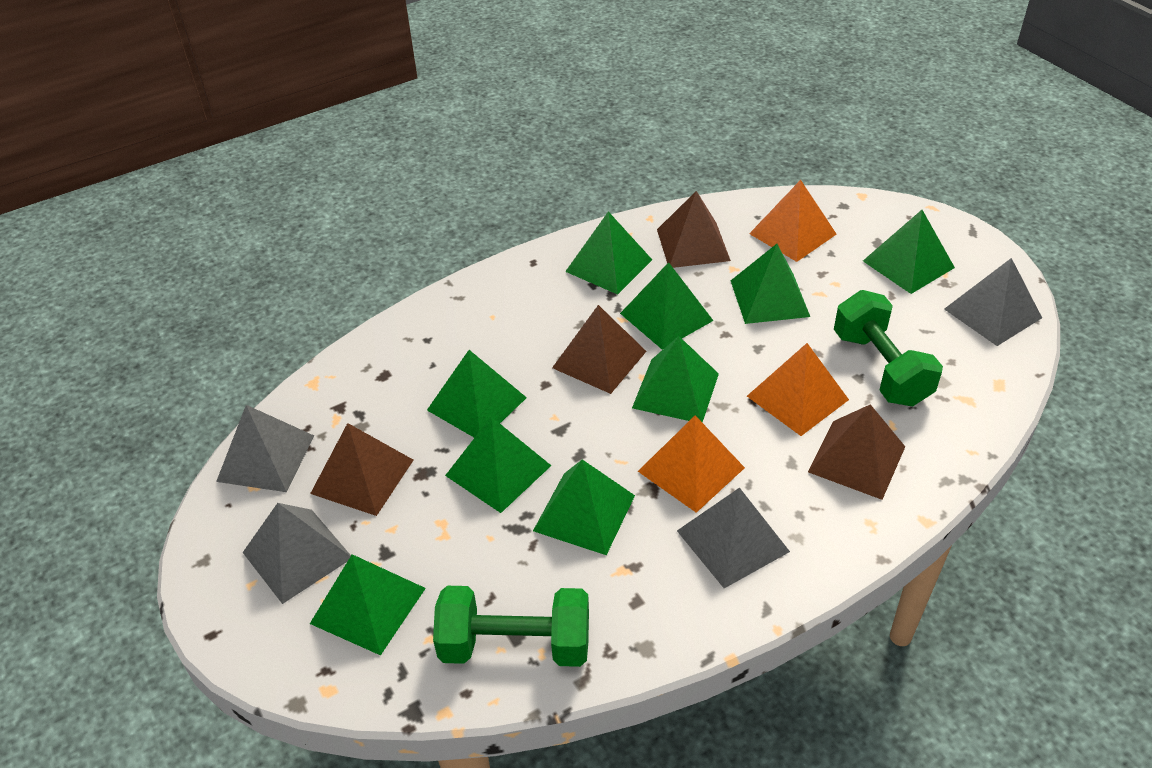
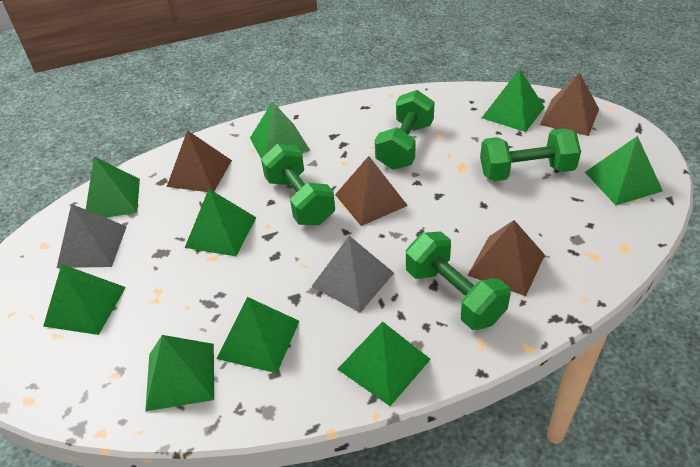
green dumbbell: [433,586,589,667] [834,290,943,406] = 2 -> [261,144,335,225] [375,90,435,170] [406,231,511,330] [480,128,581,181] = 4
grey pyramid: [216,405,314,492] [243,503,351,604] [677,488,790,588] [944,258,1042,346] = 4 -> [57,204,127,268] [311,236,394,313] = 2
orange pyramid: [638,415,745,513] [747,343,849,436] [749,180,837,262] = 3 -> none = 0

